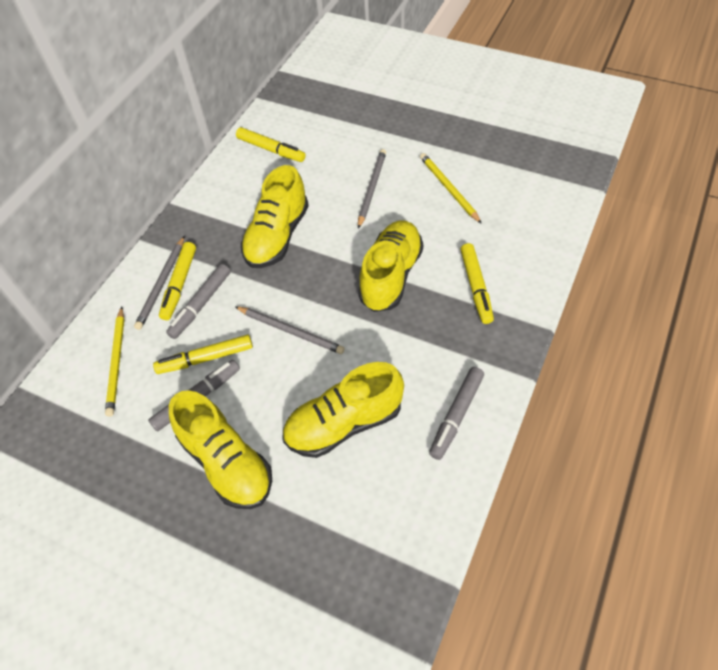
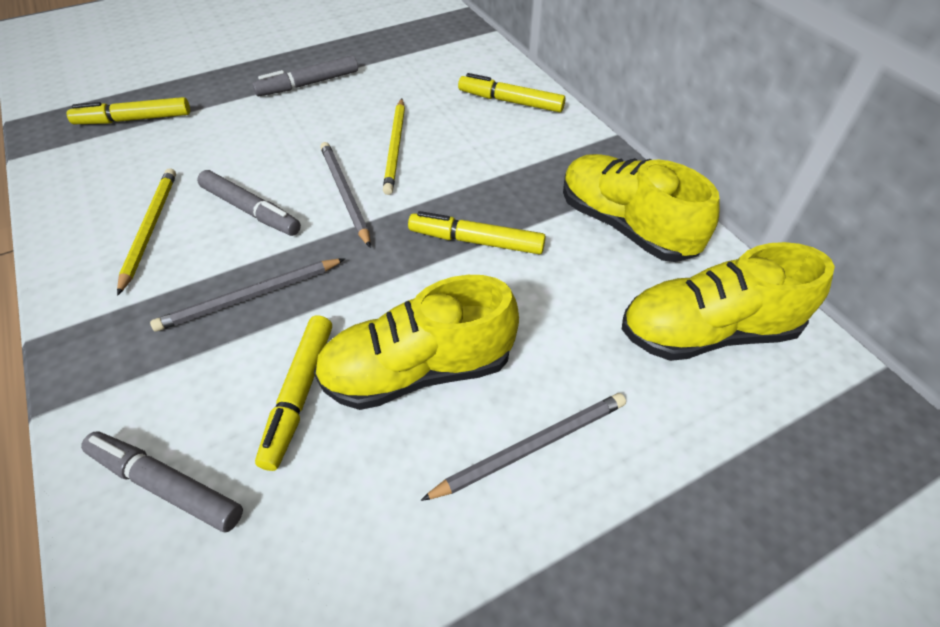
yellow shoe: [169,390,272,509] [241,165,309,268] [282,362,404,458] [358,220,423,312] = 4 -> [314,275,519,410] [563,154,720,262] [622,242,835,361] = 3

